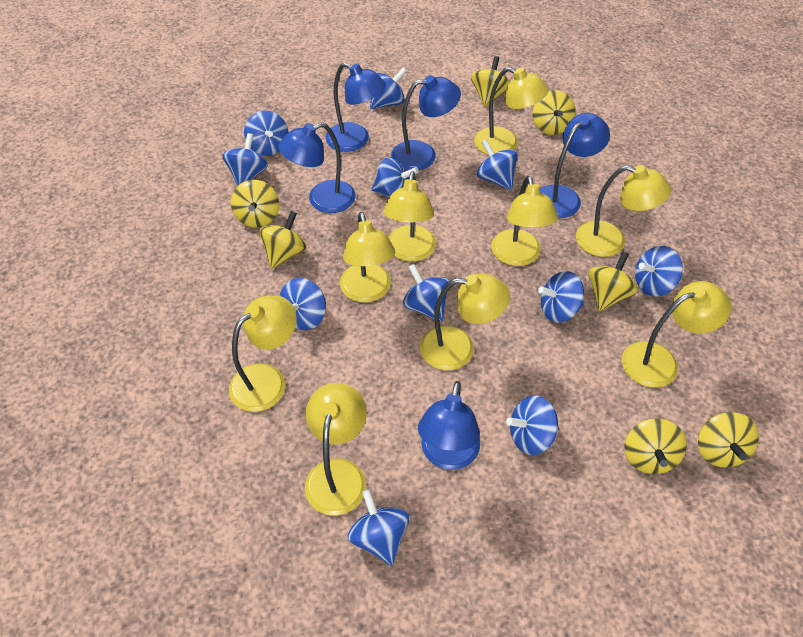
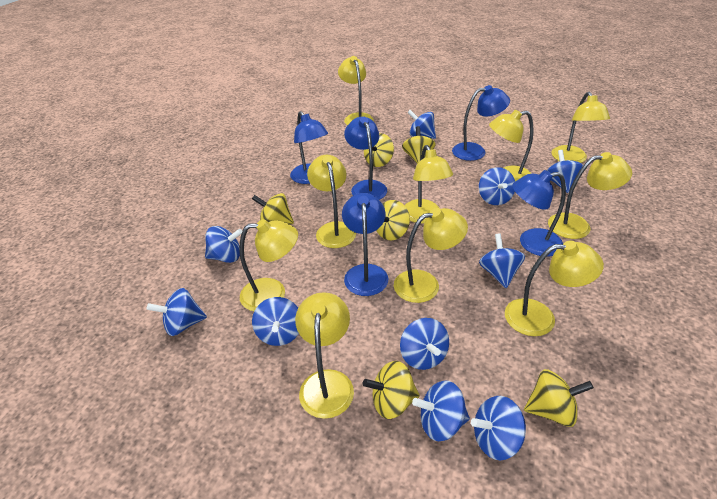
blue spinning top: [222,133,268,186] [244,110,288,156] [279,278,326,330] [348,489,409,565] [370,68,407,109] [371,157,419,198] [403,264,449,322] [477,139,518,190] [506,395,559,455] [538,271,584,323] [635,246,683,297] = 11 -> [147,288,207,336] [205,226,242,263] [252,297,299,346] [400,318,449,370] [407,110,436,139] [412,381,470,441] [471,396,526,460] [479,167,515,205] [479,233,525,288] [547,150,583,193] = 10
yellow lamp: [229,296,297,412] [305,383,367,515] [340,212,395,303] [384,171,436,262] [420,274,510,370] [474,67,549,155] [491,176,558,266] [576,165,671,257] [622,281,731,388] = 9 -> [239,219,298,311] [295,292,354,419] [307,155,356,248] [338,56,374,125] [394,208,468,303] [405,145,453,223] [489,110,533,181] [505,241,604,336] [548,152,632,239] [552,92,610,163] = 10
yellow spinning top: [231,180,279,228] [259,211,306,269] [471,56,510,107] [533,90,576,135] [588,252,638,312] [624,418,687,474] [698,412,759,468] = 7 -> [252,193,294,224] [363,361,420,419] [364,133,394,167] [376,200,410,240] [402,126,436,164] [524,369,594,427] = 6

